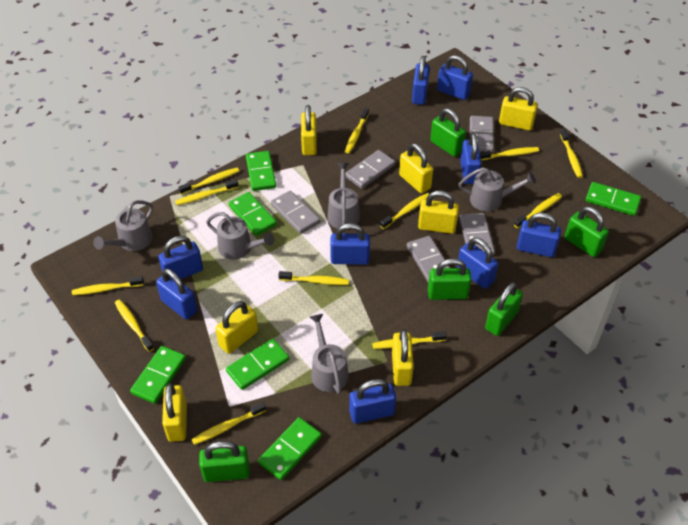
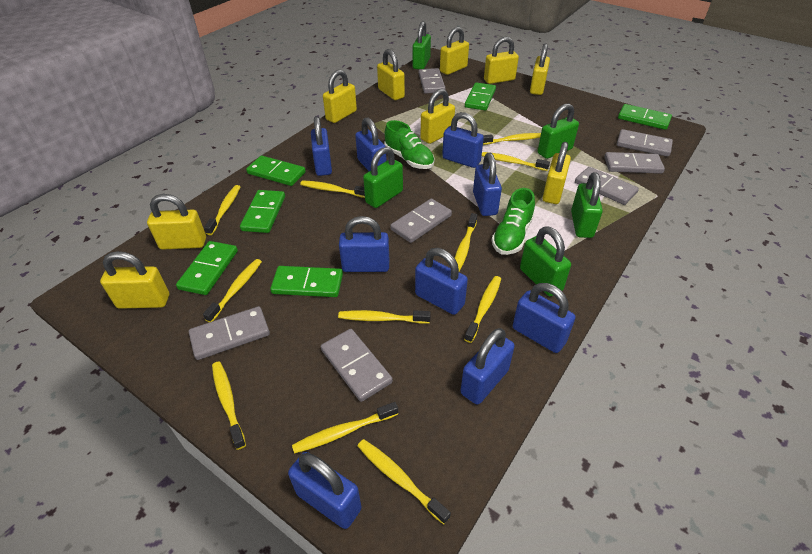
green shoe: none = 0 -> [384,120,434,169] [491,188,535,255] = 2
grey domino: [271,190,320,234] [345,150,395,189] [407,236,450,282] [459,213,495,255] [469,116,494,152] = 5 -> [189,306,270,360] [321,329,393,402] [390,199,452,243] [419,68,446,94] [575,167,639,205] [604,152,665,174] [616,129,673,157] = 7
grey watering can: [93,200,153,251] [206,212,274,260] [310,314,349,394] [327,163,360,229] [459,167,536,212] = 5 -> none = 0
yellow padlock: [162,383,187,442] [215,301,258,354] [301,105,317,155] [392,329,414,386] [399,143,433,193] [418,191,459,234] [499,87,538,131] = 7 -> [100,251,169,309] [147,194,206,250] [323,70,357,123] [377,49,405,100] [421,89,455,144] [440,27,469,75] [484,37,519,84] [530,43,550,95] [542,142,571,204] = 9
yellow toothbrush: [72,276,144,295] [115,299,154,352] [175,179,238,205] [178,168,239,195] [191,402,266,445] [278,271,349,285] [345,108,369,153] [372,331,447,349] [380,193,429,229] [479,147,539,160] [514,193,562,228] [560,129,583,178] = 12 -> [203,259,262,322] [204,185,240,235] [212,362,246,450] [292,402,398,454] [300,180,365,198] [338,310,431,324] [358,439,451,525] [455,213,477,272] [464,276,501,343] [482,152,550,171] [483,133,541,145] = 11

